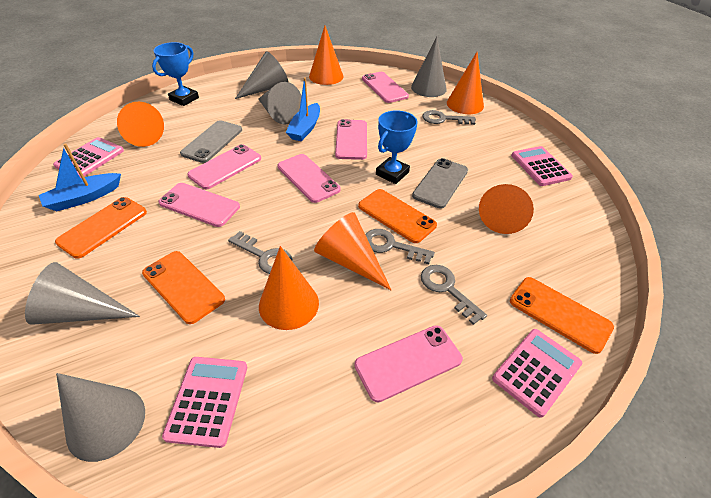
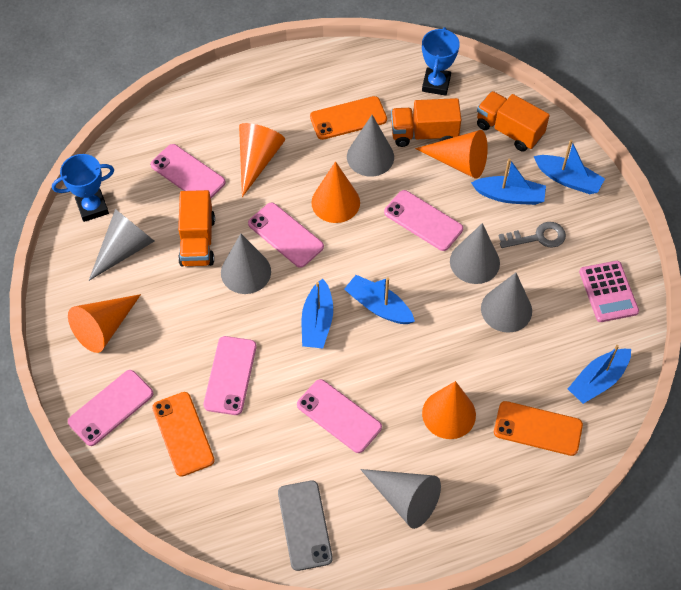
blue boat: [39,144,121,211] [286,77,320,141] = 2 -> [302,279,333,348] [344,275,415,324] [471,158,546,205] [534,140,605,194] [568,345,631,404] = 5
grey cone: [25,262,140,325] [56,373,145,462] [235,51,288,99] [258,82,301,124] [411,37,447,97] = 5 -> [89,209,154,281] [221,234,271,294] [347,115,394,176] [360,469,441,529] [450,223,500,284] [481,273,532,333] = 6
grey key: [228,231,292,274] [365,229,435,264] [421,265,487,325] [422,110,476,125] = 4 -> [499,222,566,248] = 1
grey phone: [180,120,242,163] [412,158,468,209] = 2 -> [278,481,333,571] = 1
orange cone: [117,102,164,147] [259,246,319,330] [309,26,344,85] [314,212,391,290] [447,52,484,114] [479,184,534,234] = 6 -> [68,294,141,353] [239,123,285,197] [311,161,360,223] [415,130,488,179] [422,381,476,439] = 5
orange phone: [55,197,147,258] [142,251,225,324] [358,189,437,243] [510,277,614,354] = 4 -> [152,392,215,477] [310,96,387,140] [494,401,583,456] = 3
orange truck: none = 0 -> [178,190,215,266] [391,98,461,147] [477,91,550,152] = 3
pink calculator: [53,137,124,178] [162,357,247,448] [492,329,582,418] [511,146,573,186] = 4 -> [579,261,639,322] = 1

